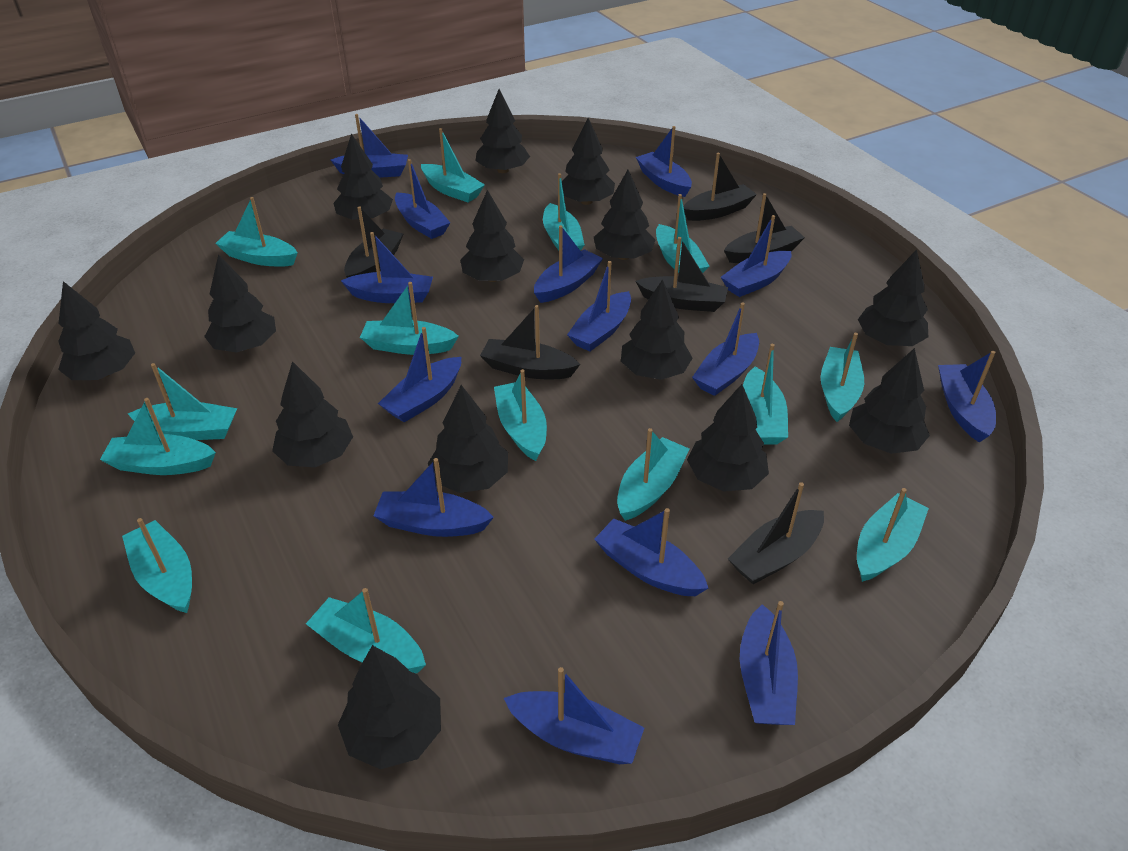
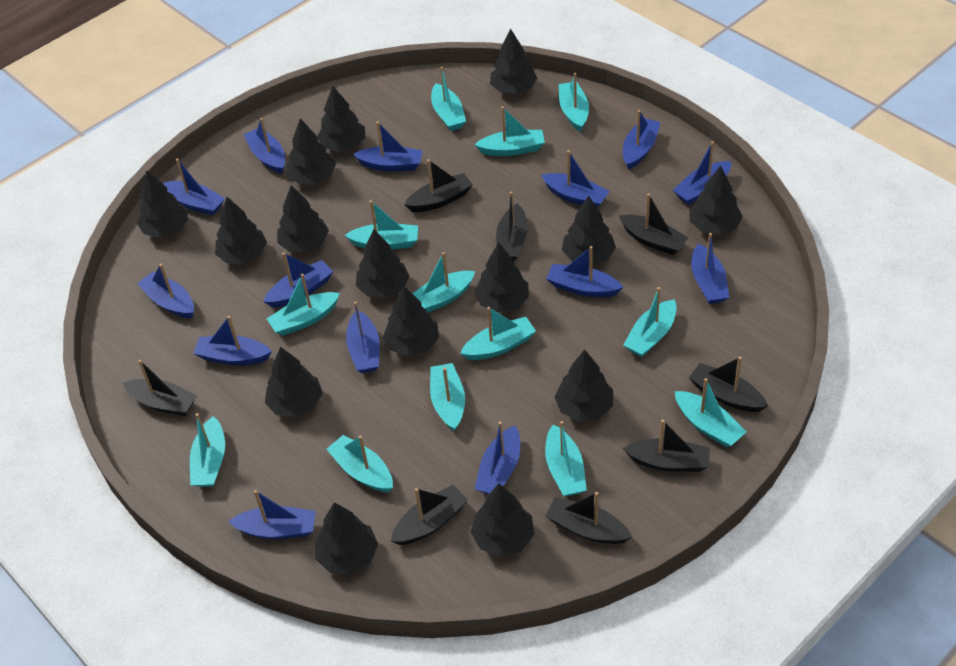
black boat: [344,206,403,278] [480,305,580,379] [636,237,728,312] [684,153,757,221] [724,193,805,263] [728,482,824,584] = 6 -> [123,360,197,416] [391,485,468,545] [404,159,473,212] [496,192,528,261] [545,492,632,544] [619,193,688,255] [623,419,710,472] [689,357,768,412] = 8
black tree: [58,281,135,380] [204,254,276,352] [272,361,353,467] [333,133,393,220] [338,645,441,769] [428,385,508,493] [460,190,524,282] [475,89,530,173] [562,118,615,205] [594,170,655,260] [621,279,692,380] [687,384,769,492] [849,348,930,454] [858,250,928,346] = 14 -> [137,170,188,238] [215,197,267,264] [265,347,323,417] [277,185,329,252] [287,118,336,184] [315,502,378,574] [317,86,365,152] [356,229,410,298] [383,286,439,356] [471,483,534,557] [474,242,529,312] [490,29,537,94] [555,349,613,421] [562,196,616,265] [690,165,743,235] = 15
turquoise boat: [100,398,216,475] [122,518,192,613] [128,363,237,440] [215,197,297,267] [306,588,426,673] [360,282,459,355] [421,128,485,202] [494,369,547,461] [543,173,585,251] [617,428,689,521] [656,194,709,273] [743,344,788,445] [821,332,864,422] [857,488,929,582] = 14 -> [190,413,225,487] [267,274,340,336] [327,435,393,492] [345,200,418,250] [412,252,475,312] [430,363,465,432] [431,67,466,131] [460,307,536,360] [474,107,545,156] [545,421,587,496] [559,73,589,132] [623,287,677,357] [675,378,747,447] = 13

